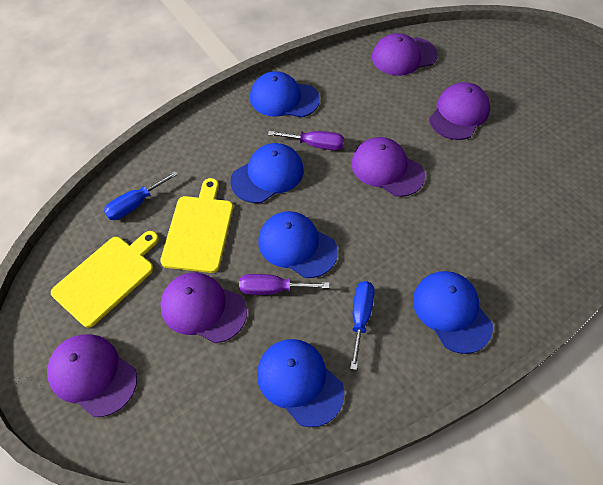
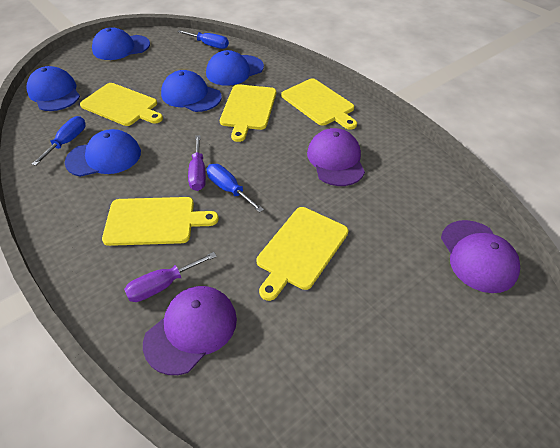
blue screwdriver: [104,171,178,220] [350,281,374,370] = 2 -> [32,116,86,166] [178,30,229,49] [207,164,264,212] = 3
purple cap: [47,334,137,417] [160,273,247,343] [351,137,425,197] [372,33,438,76] [429,82,490,140] = 5 -> [143,286,237,375] [307,128,365,186] [441,220,520,293] = 3
yellow cutting board: [51,231,159,328] [160,178,233,273] = 2 -> [80,83,163,126] [102,197,219,246] [220,84,276,142] [256,207,348,301] [281,79,357,130] = 5

